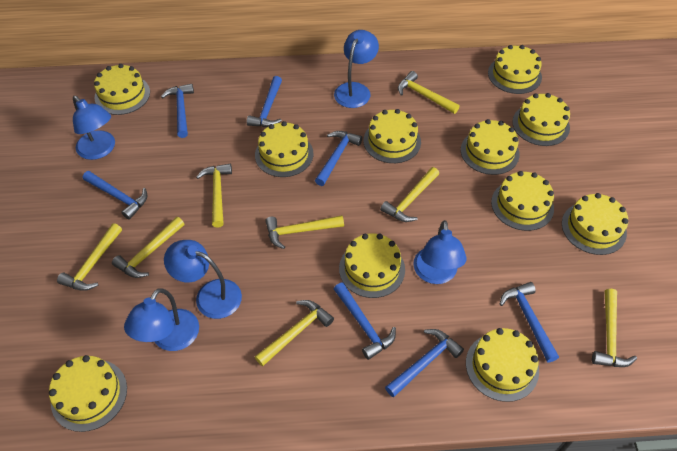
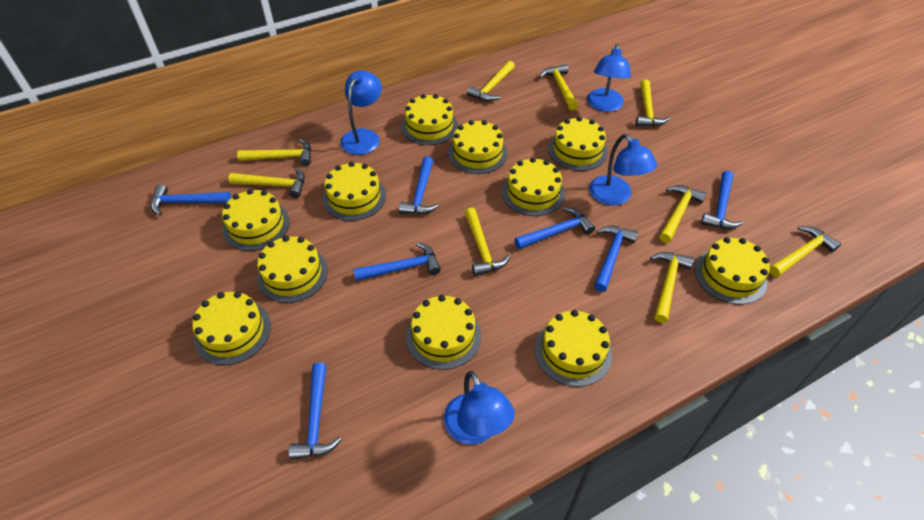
blue lamp: [73,96,115,160] [124,288,199,351] [164,240,242,319] [334,30,379,108] [413,220,466,284] = 5 -> [340,70,382,155] [444,371,515,445] [587,44,631,112] [589,134,657,205] = 4
yellow hammer: [57,223,122,291] [112,217,184,278] [196,164,232,228] [255,300,334,366] [265,215,344,249] [380,167,439,222] [398,71,460,114] [592,289,637,367] = 8 -> [229,168,305,198] [237,139,311,166] [465,208,510,276] [467,61,515,101] [539,64,578,111] [636,80,670,127] [650,252,694,323] [659,185,707,243] [769,226,841,277] = 9

